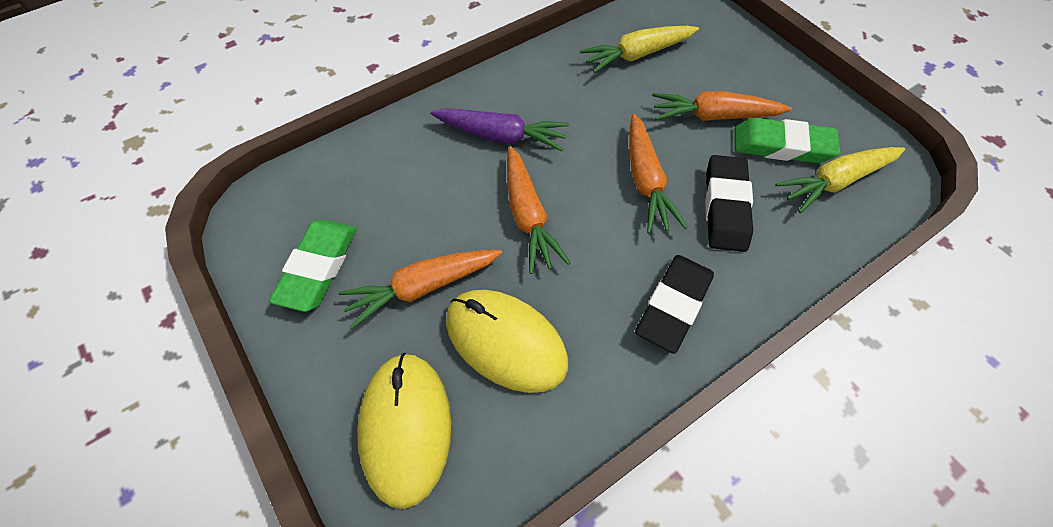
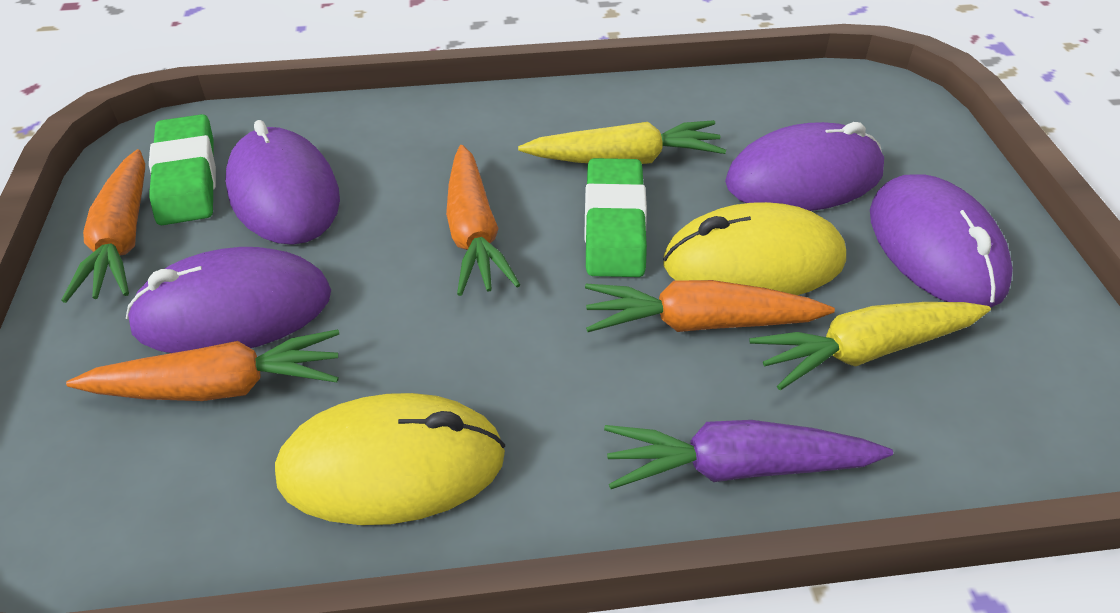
black eraser: [635,255,714,354] [705,155,753,252] = 2 -> none = 0
purple mouse: none = 0 -> [126,247,331,353] [225,120,340,245] [725,122,884,211] [870,174,1013,308] = 4

